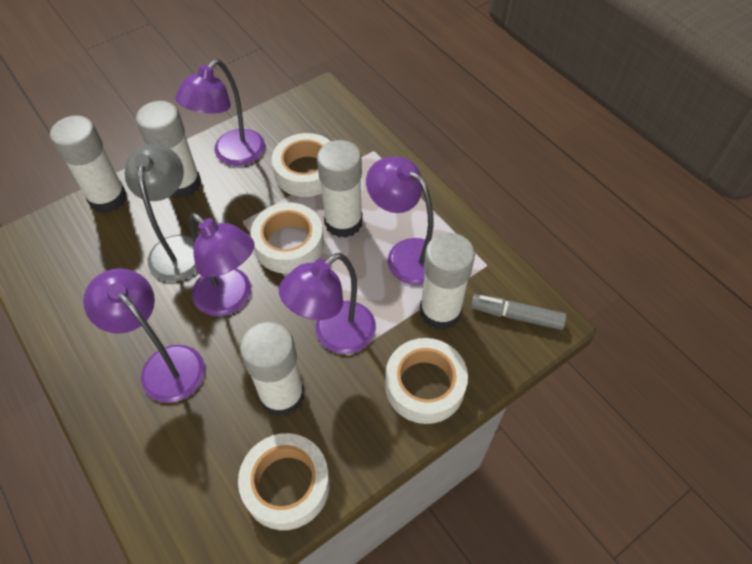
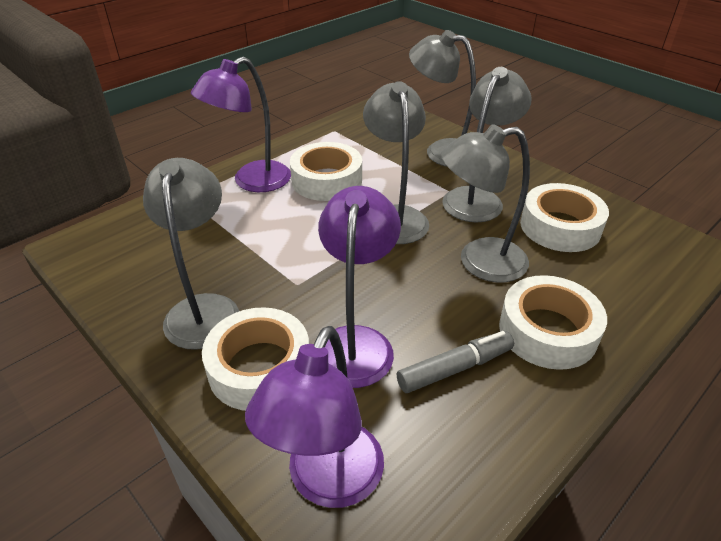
grey lamp: [125,145,197,282] = 1 -> [143,158,239,350] [363,81,429,244] [409,30,476,167] [441,124,530,282] [442,67,532,223] = 5
purple lamp: [83,268,205,403] [175,59,265,166] [189,213,254,316] [279,253,376,354] [366,156,434,285] = 5 -> [191,57,291,192] [245,326,384,508] [318,186,401,388] = 3
white glue stick: [50,115,127,213] [136,101,201,198] [240,322,305,417] [317,140,363,238] [420,233,475,330] = 5 -> none = 0

